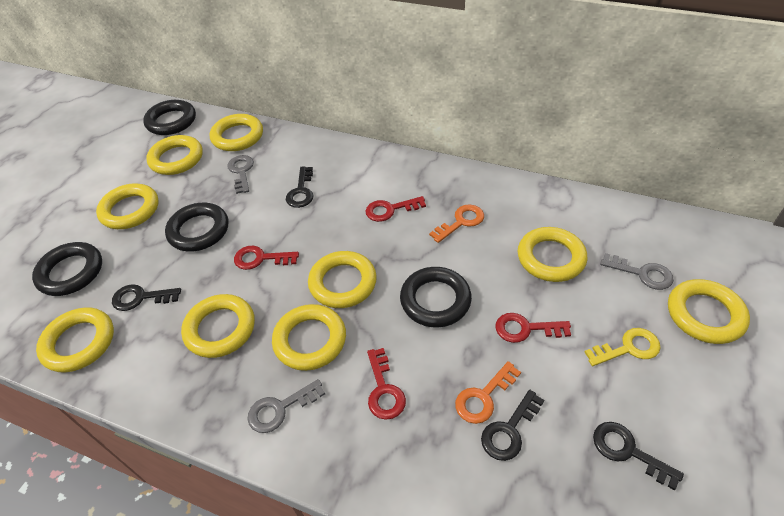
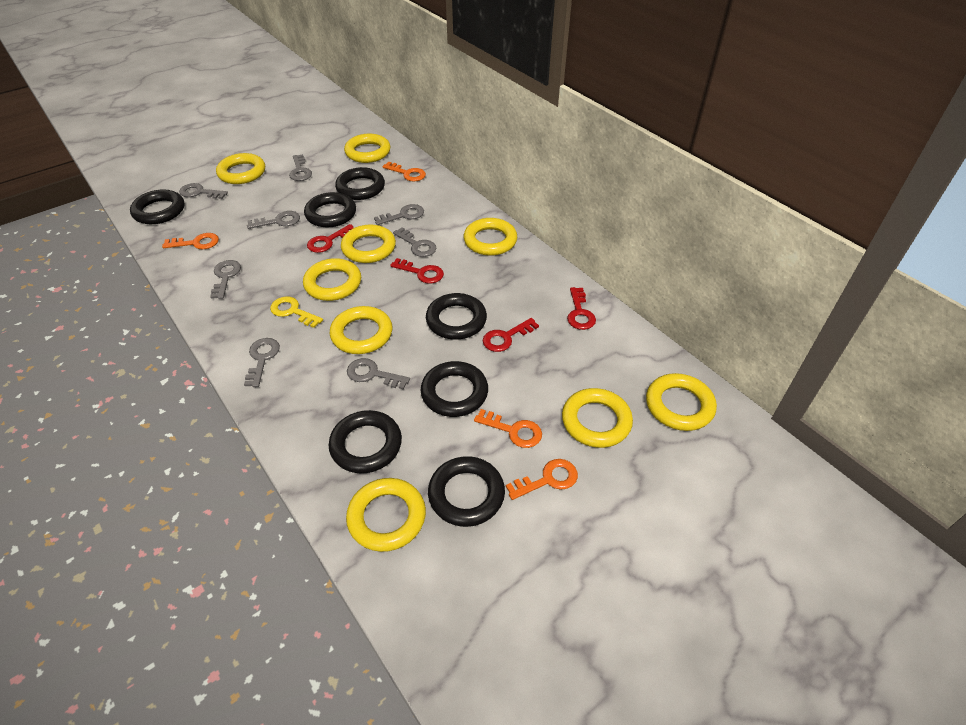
black key: [112,284,181,311] [286,166,313,208] [481,390,544,461] [593,422,684,490] = 4 -> none = 0
black ring: [32,242,102,296] [143,100,196,135] [165,203,228,252] [400,267,472,327] = 4 -> [130,189,184,224] [304,192,356,227] [329,410,402,473] [335,167,385,200] [421,361,488,417] [426,293,487,340] [428,456,505,527] = 7
grey key: [227,155,254,194] [247,379,325,433] [600,253,674,290] = 3 -> [179,183,228,199] [210,260,241,299] [244,338,280,387] [247,211,300,229] [289,154,312,181] [347,358,410,390] [374,204,424,225] [393,228,436,257] = 8
orange key: [429,205,484,243] [455,361,521,424] = 2 -> [162,233,219,249] [382,162,426,182] [474,409,542,448] [506,459,578,500] = 4

